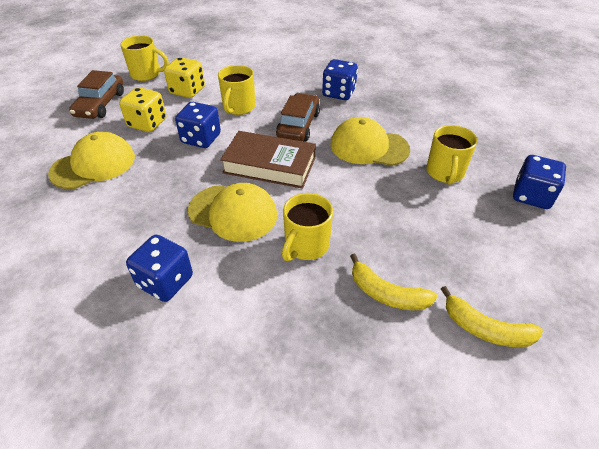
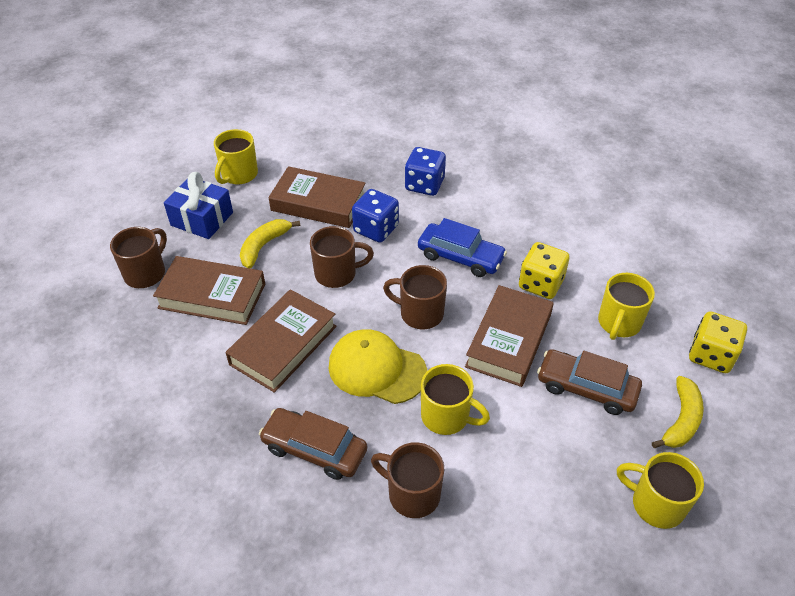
blue car: none = 0 -> [418,218,507,277] = 1
blue dice: [126,235,193,302] [175,102,221,148] [322,59,358,100] [513,155,566,209] = 4 -> [352,189,399,243] [405,147,446,196] = 2
blue gift: none = 0 -> [164,172,233,239] = 1
brown book: [220,131,316,189] = 1 -> [153,256,265,325] [226,289,337,393] [268,166,366,228] [465,285,554,387] = 4
brown mug: none = 0 -> [110,227,167,288] [310,226,374,288] [371,442,444,518] [383,265,447,329] = 4
yellow cap: [48,132,135,189] [188,183,277,242] [330,117,410,166] = 3 -> [329,329,427,404] = 1

